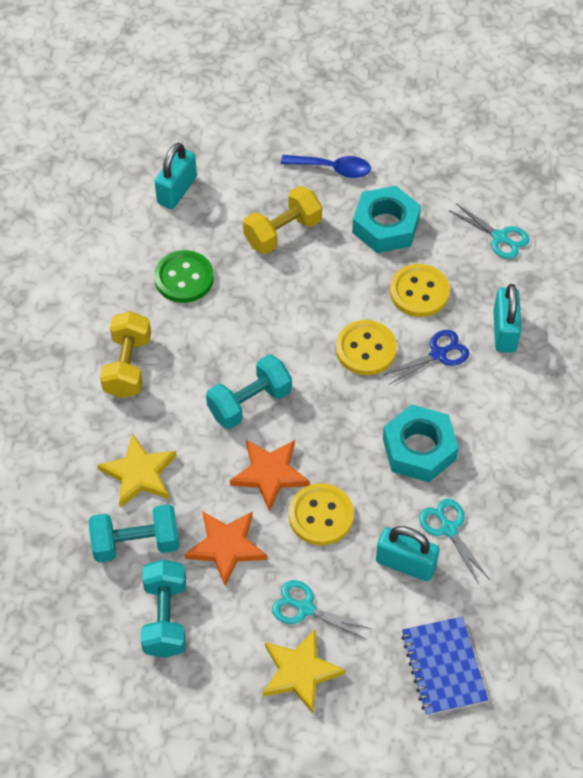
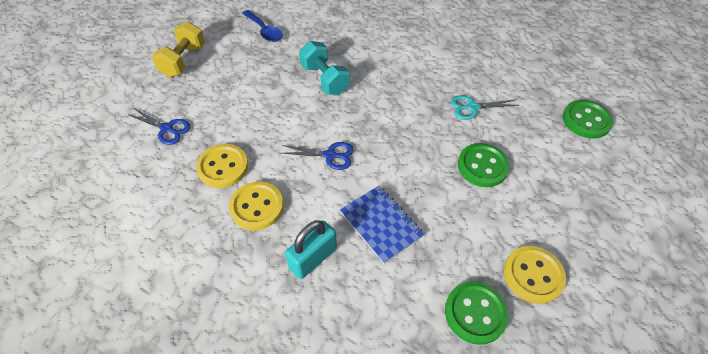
blue scissors: [384,330,469,384] = 1 -> [127,109,190,145] [281,142,354,170] = 2
green button: [154,250,214,303] = 1 -> [445,281,509,345] [458,143,510,187] [563,100,614,138] = 3
orange star: [185,511,267,586] [230,440,310,512] = 2 -> none = 0
turquoise dumbbell: [89,504,180,562] [141,559,186,658] [206,354,292,429] = 3 -> [299,41,350,95] = 1
turquoise nut: [352,186,421,253] [383,404,459,482] = 2 -> none = 0
turquoise padlock: [155,142,197,209] [376,526,440,581] [493,284,521,352] = 3 -> [285,220,337,279] = 1
turquoise scissors: [272,580,371,639] [419,499,490,584] [449,203,530,259] = 3 -> [451,95,519,120] = 1
yellow dumbbell: [100,311,151,398] [243,186,322,254] = 2 -> [152,21,205,77] = 1
yellow star: [97,433,176,508] [263,629,345,714] = 2 -> none = 0

